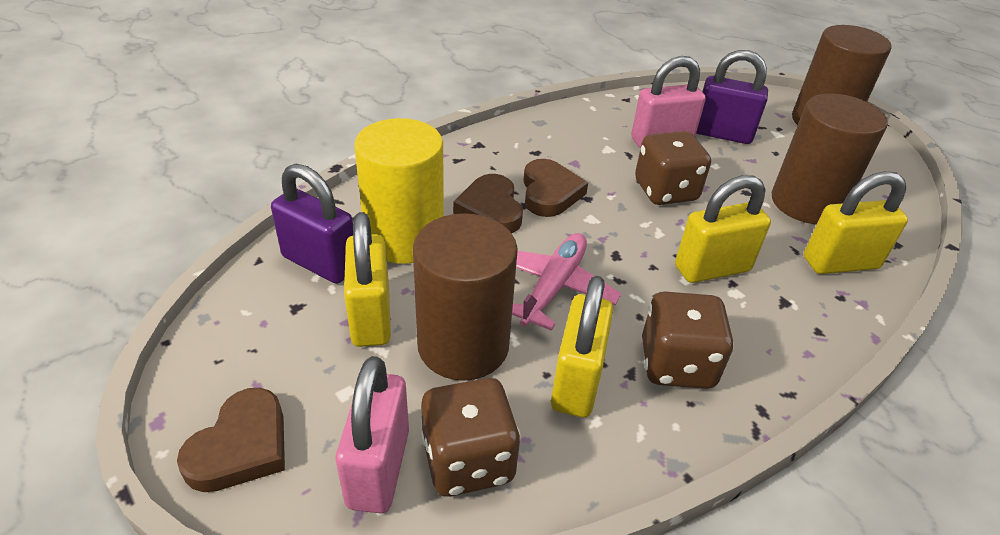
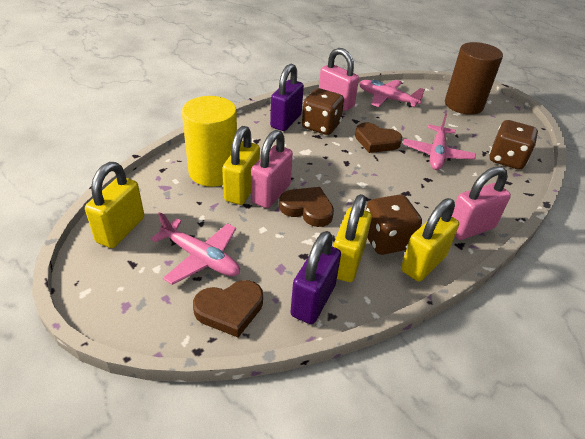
brown cylinder: [413,213,518,381] [772,93,887,224] [792,25,892,125] = 3 -> [445,42,503,115] = 1
pink padlock: [336,356,409,513] [631,56,706,148] = 2 -> [251,130,293,208] [319,48,359,111] [452,167,511,240] = 3
pink plane: [512,233,621,331] = 1 -> [151,212,240,285] [359,80,425,107] [403,113,476,170] = 3

